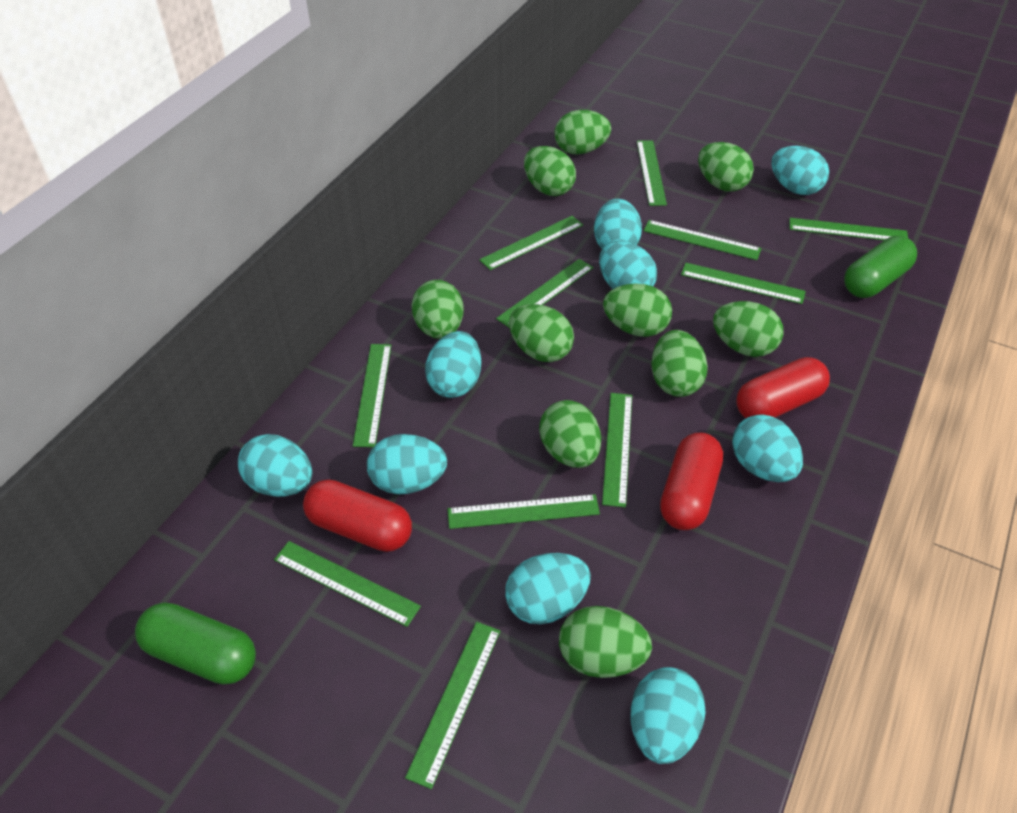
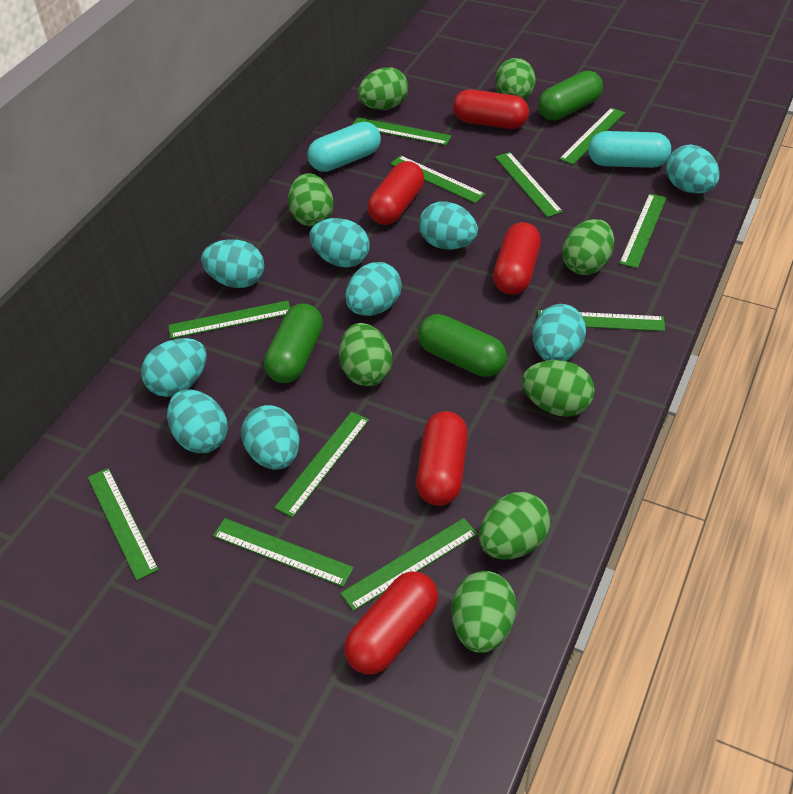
green capsule: [135,602,256,684] [844,236,917,298] = 2 -> [264,304,323,383] [418,314,507,377] [538,71,603,120] = 3
green egg: [411,280,464,339] [509,304,574,362] [524,146,576,196] [539,400,601,468] [555,110,611,155] [559,606,652,678] [603,283,672,337] [651,330,708,397] [698,142,754,192] [713,301,784,357] = 10 -> [288,173,334,227] [339,323,392,386] [358,67,408,110] [451,571,517,653] [479,492,551,559] [495,58,536,100] [522,360,595,417] [562,219,614,275] = 8
red capsule: [303,479,412,552] [660,432,723,530] [736,357,830,418] = 3 -> [344,572,438,675] [368,161,424,225] [416,411,468,506] [453,89,529,129] [493,222,541,295] = 5
turquoise capsule: none = 0 -> [307,122,381,172] [588,131,671,168] = 2

